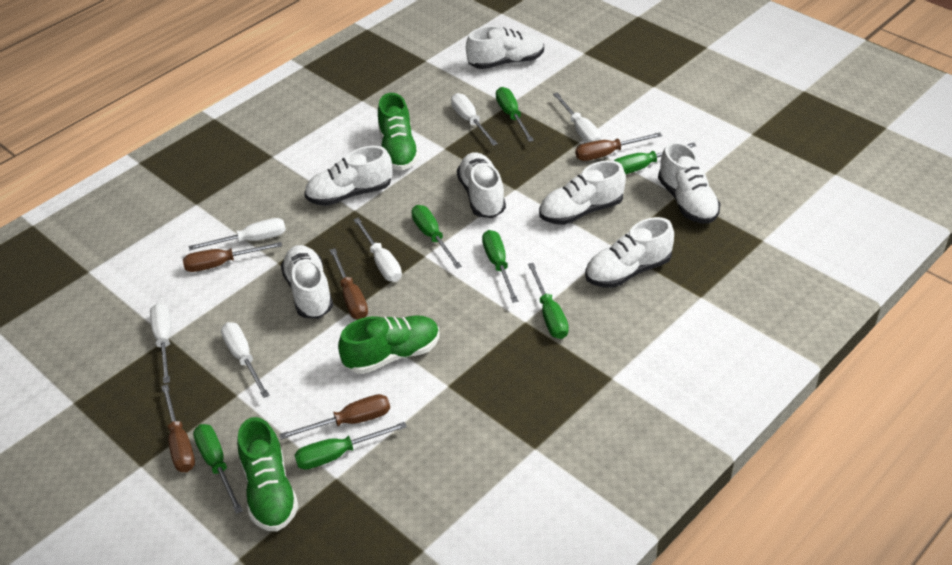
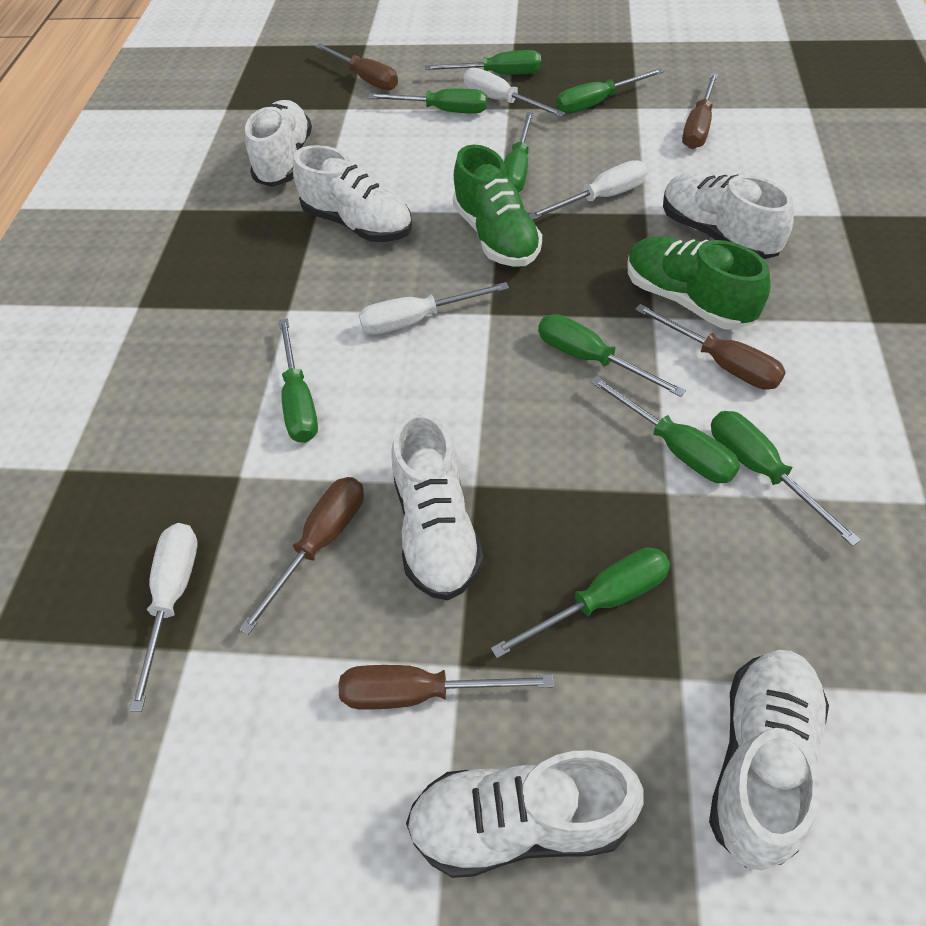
green screwdriver: [193,424,243,514] [294,422,407,470] [411,205,462,269] [482,230,518,303] [496,87,534,142] [528,263,569,339] [614,143,697,174] = 7 -> [279,319,318,443] [368,88,487,114] [425,50,541,75] [491,547,670,658] [504,112,534,192] [538,314,686,397] [556,68,664,114] [590,376,740,483] [711,411,861,546] = 9
green shoe: [237,417,299,531] [338,315,439,374] [378,93,419,171] = 3 -> [453,145,542,267] [627,236,770,330] = 2
white screwdriver: [150,303,171,383] [188,218,286,250] [221,322,270,398] [353,217,402,282] [451,93,498,146] [553,93,601,143] = 6 -> [129,523,197,712] [359,282,509,334] [463,68,565,117] [529,160,648,220] = 4
white shoe: [281,245,333,319] [304,146,392,206] [457,152,506,218] [466,26,544,69] [539,160,626,225] [585,217,674,288] [658,142,721,224] = 7 -> [245,100,312,187] [293,145,412,242] [391,412,484,600] [406,750,644,878] [663,173,794,259] [709,650,829,870] = 6

